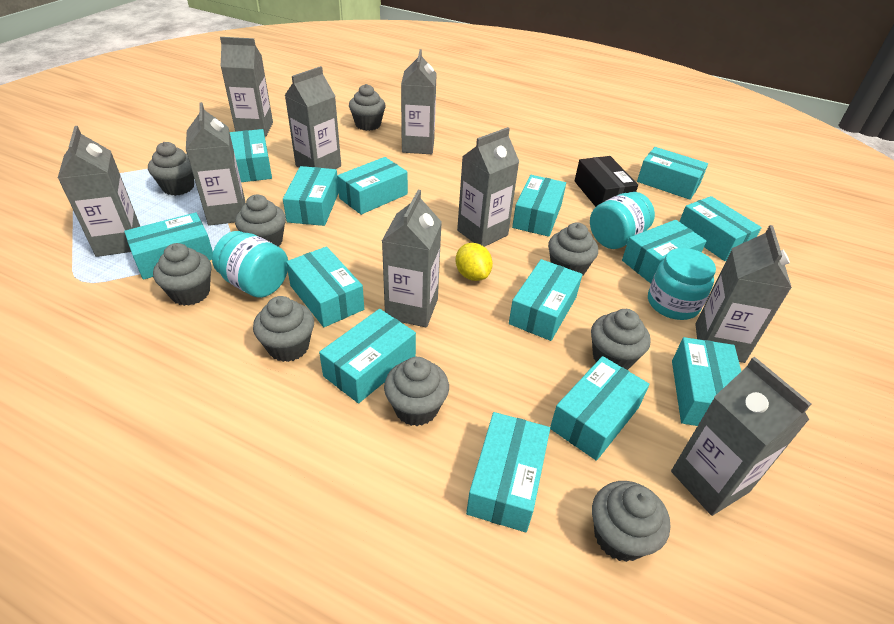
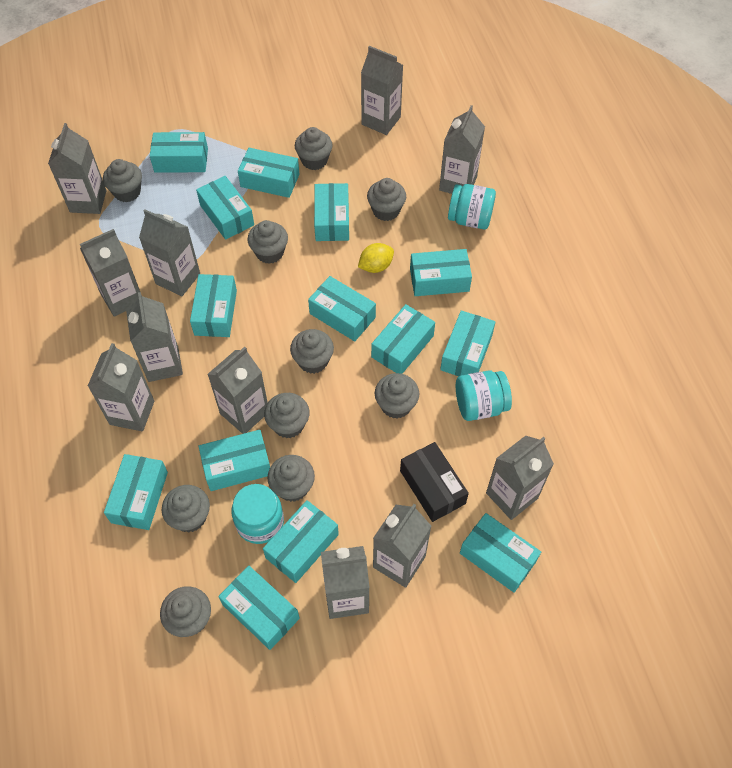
grey carton: [58,126,140,257] [186,102,245,226] [220,37,273,137] [285,66,341,169] [382,190,442,327] [401,49,437,154] [457,127,519,247] [671,357,811,516] [695,225,792,363] = 9 -> [48,123,106,214] [80,229,140,317] [88,343,154,431] [126,292,183,382] [139,209,200,296] [207,347,268,434] [321,546,370,619] [361,46,403,135] [373,504,431,588] [439,105,485,194] [486,436,554,520] = 11
grey cupcake: [148,142,194,196] [153,243,212,306] [235,195,286,247] [253,296,314,362] [349,84,386,131] [384,357,449,426] [548,222,598,276] [591,309,651,370] [592,481,670,562] = 9 -> [103,159,142,202] [160,586,211,637] [162,485,210,533] [247,220,288,264] [264,393,310,438] [267,455,315,502] [290,329,334,374] [295,127,332,170] [367,178,406,221] [375,373,419,419] = 10

